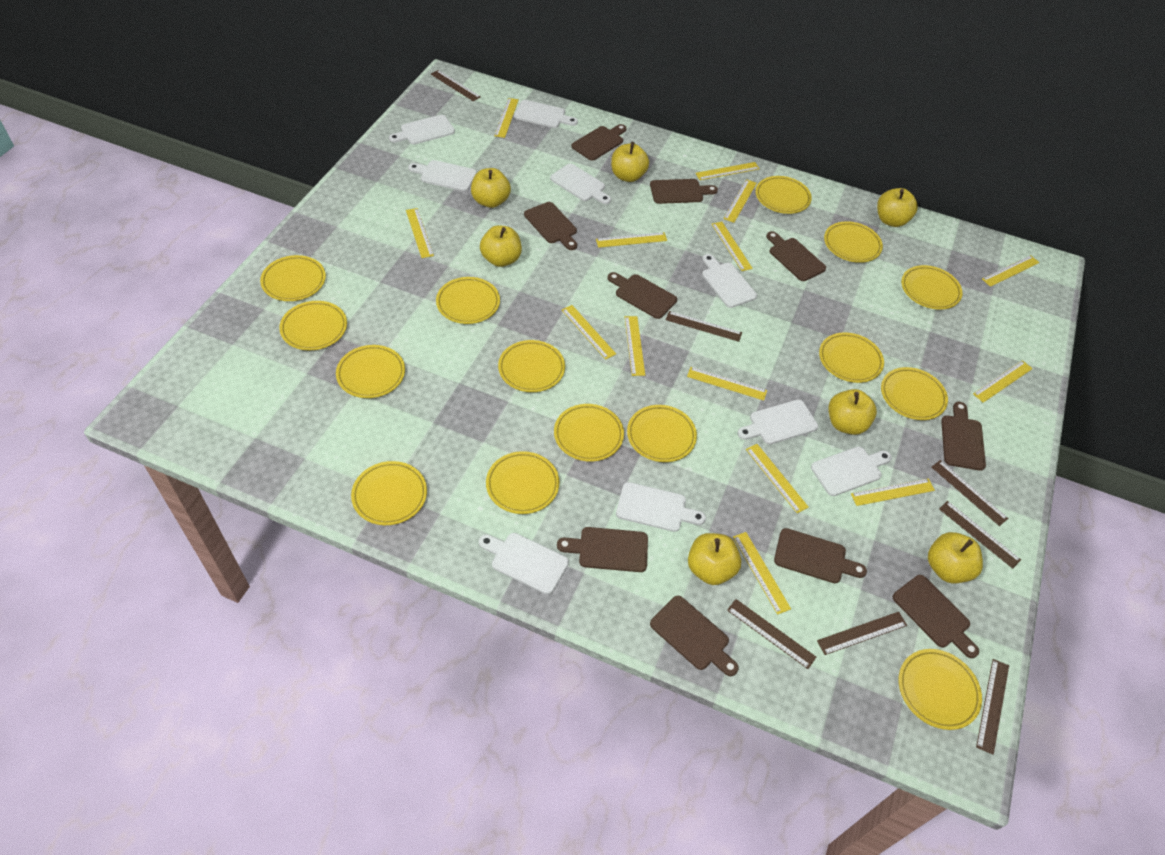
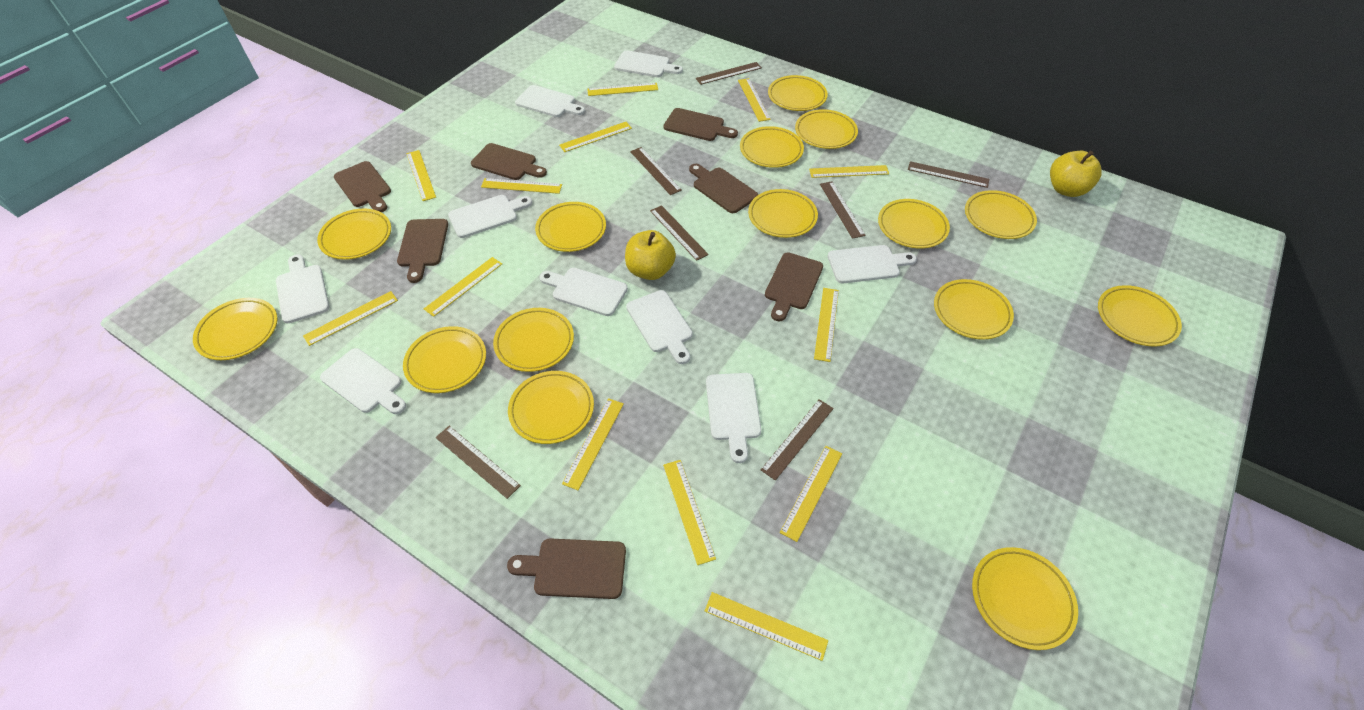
brown cutting board: [524,202,577,250] [557,527,648,572] [571,124,627,161] [608,272,677,319] [650,179,718,204] [650,596,739,676] [766,231,826,281] [774,528,867,583] [893,575,979,658] [941,402,986,471] = 10 -> [334,161,391,212] [397,219,448,283] [471,143,547,180] [507,538,626,599] [663,108,738,141] [689,164,758,213] [765,252,823,322] = 7
yellow apple: [471,168,511,208] [480,225,522,267] [611,142,649,182] [688,533,741,585] [828,389,877,435] [877,188,918,227] [928,532,983,584] = 7 -> [625,230,676,280] [1050,151,1102,197] = 2
yellow ruler: [406,208,434,258] [494,98,519,138] [562,305,616,360] [596,232,667,248] [625,316,645,376] [687,367,767,401] [695,162,760,180] [712,221,753,271] [723,179,757,223] [733,532,791,615] [746,444,809,513] [851,478,935,506] [973,360,1033,403] [982,255,1039,287] = 14 -> [303,291,398,346] [406,150,436,201] [424,257,502,317] [481,178,562,194] [559,122,632,152] [562,398,624,490] [587,83,658,96] [663,460,716,565] [705,592,828,661] [738,78,771,122] [780,446,842,542] [809,165,889,178] [814,288,839,362] = 13

